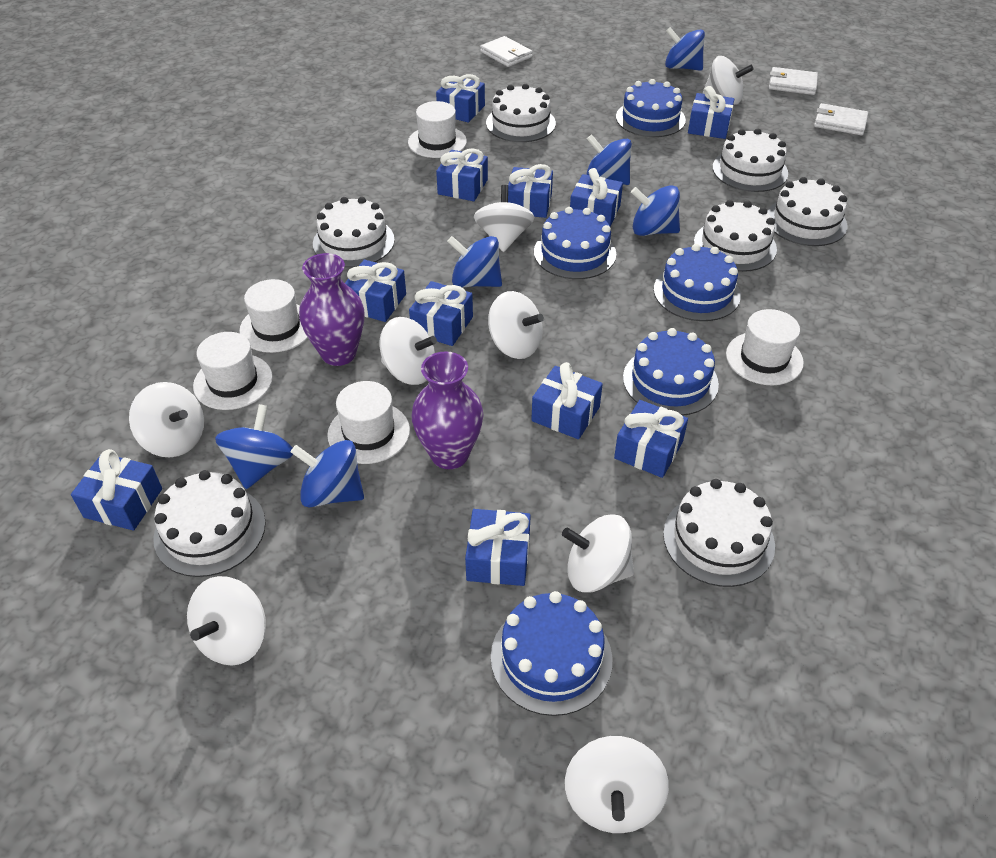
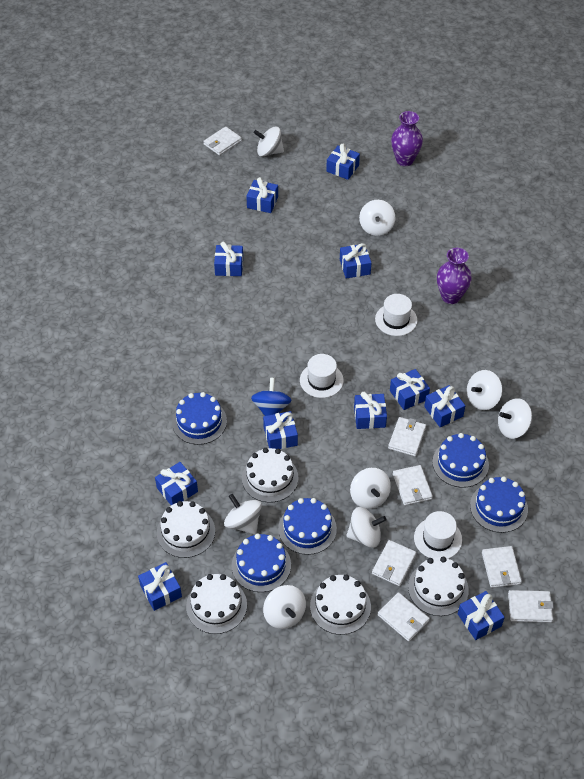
blue spinning top: [215,404,293,489] [291,440,364,507] [447,236,502,288] [586,134,632,185] [631,185,680,236] [665,27,705,71] = 6 -> [251,378,291,416] = 1
white cake: [153,470,266,577] [313,197,395,268] [486,84,556,142] [663,479,775,587] [694,200,777,272] [713,128,788,192] [767,177,847,246] = 7 -> [157,501,215,558] [186,574,247,634] [242,448,298,503] [310,574,371,635] [408,557,469,616] = 5
white hat: [193,332,273,410] [239,279,308,353] [327,381,410,464] [408,101,467,158] [726,309,804,385] = 5 -> [300,354,344,398] [375,294,417,336] [414,511,462,558] = 3
white wallet: [480,36,533,67] [769,67,818,95] [814,103,868,136] = 3 -> [203,127,242,155] [372,540,417,586] [378,592,430,641] [388,417,426,456] [393,465,433,505] [482,546,522,588] [508,590,554,623] = 7

